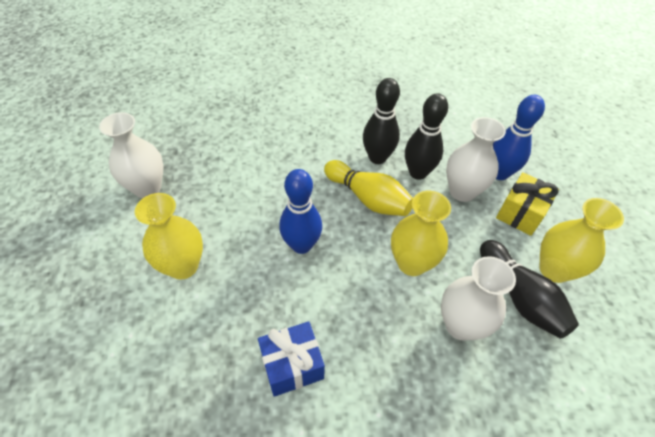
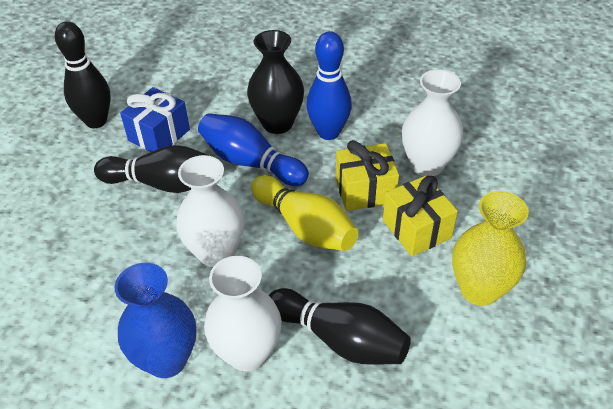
black vase: none = 0 -> [247,30,304,134] = 1
blue vase: none = 0 -> [114,263,196,378] = 1
yellow gift: [496,172,559,236] = 1 -> [336,140,399,211] [383,176,458,256] = 2
yellow vase: [135,193,203,280] [391,191,451,276] [539,198,624,283] = 3 -> [452,191,529,306] = 1

